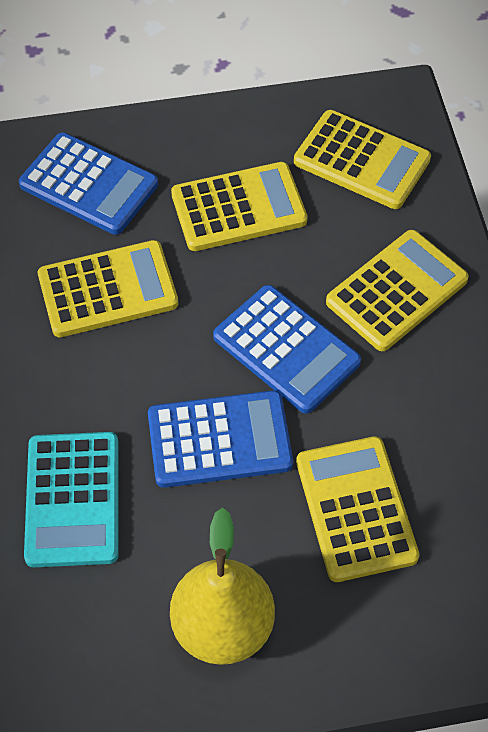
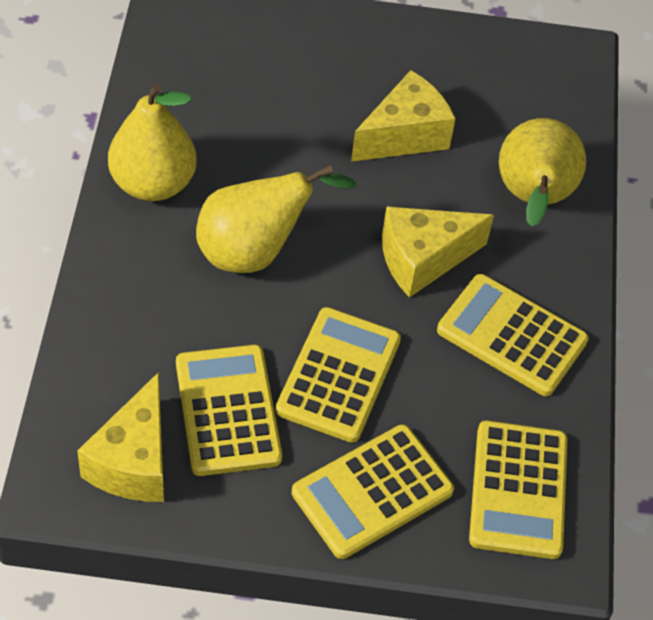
blue calculator: [19,132,158,235] [148,390,293,488] [213,285,361,414] = 3 -> none = 0
turquoise calculator: [24,432,119,567] = 1 -> none = 0
yellow cheese: none = 0 -> [77,372,164,502] [351,70,455,162] [382,206,494,298] = 3
yellow pear: [170,507,275,665] = 1 -> [108,83,197,201] [196,165,357,273] [499,118,586,227] = 3

